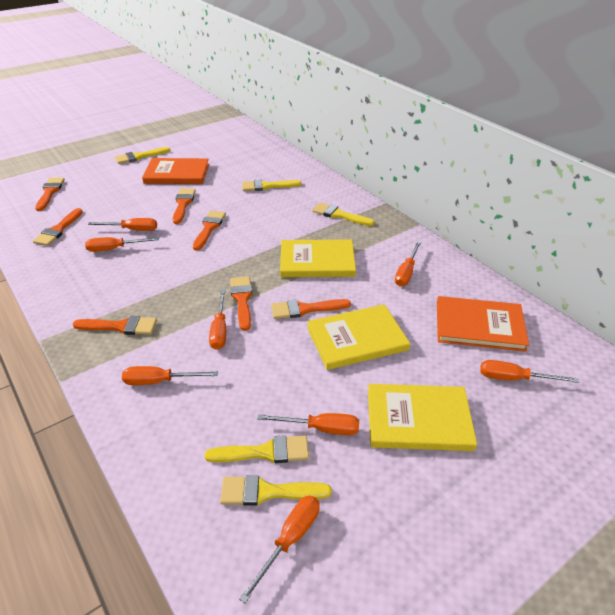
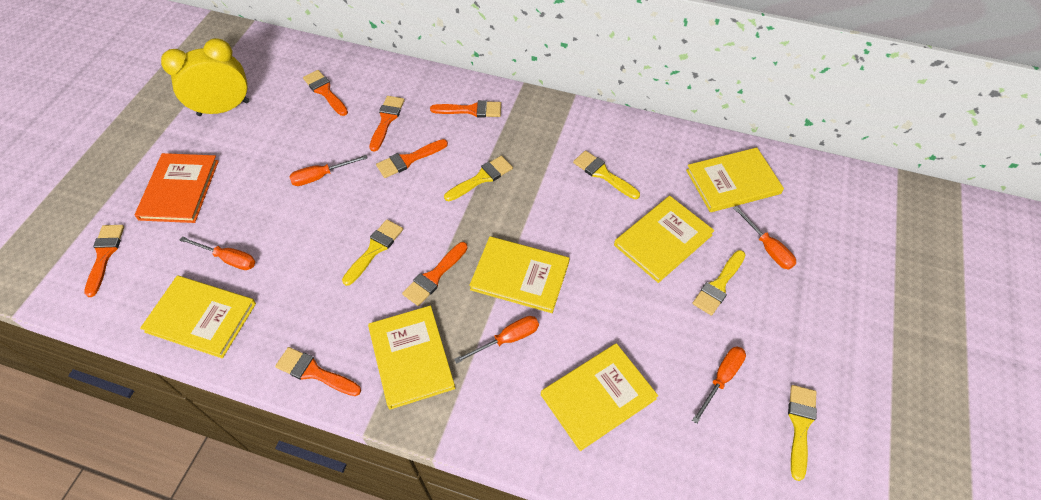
orange book: [142,158,209,184] [437,296,529,352] = 2 -> [134,153,219,223] = 1
orange screwdriver: [85,237,160,252] [88,218,157,231] [122,366,218,385] [209,290,226,350] [239,496,320,603] [257,413,359,435] [395,241,421,286] [480,360,579,383] = 8 -> [179,236,255,270] [289,155,367,186] [454,316,539,364] [692,346,746,424] [733,206,796,269] = 5
yellow book: [280,240,356,277] [307,304,410,370] [368,384,477,451] = 3 -> [140,275,256,358] [368,305,455,410] [469,236,570,313] [541,343,658,451] [614,196,715,283] [686,148,784,212] = 6
yellow clock: none = 0 -> [161,38,250,116] = 1

